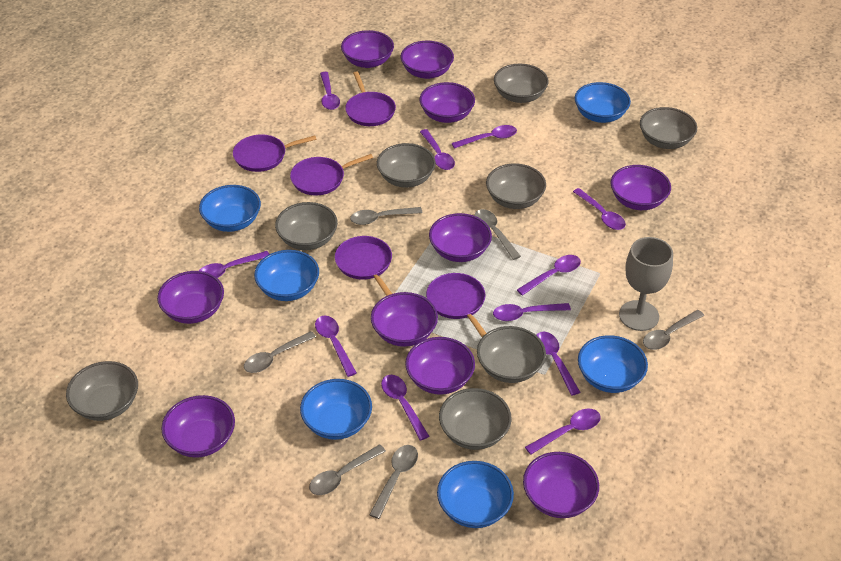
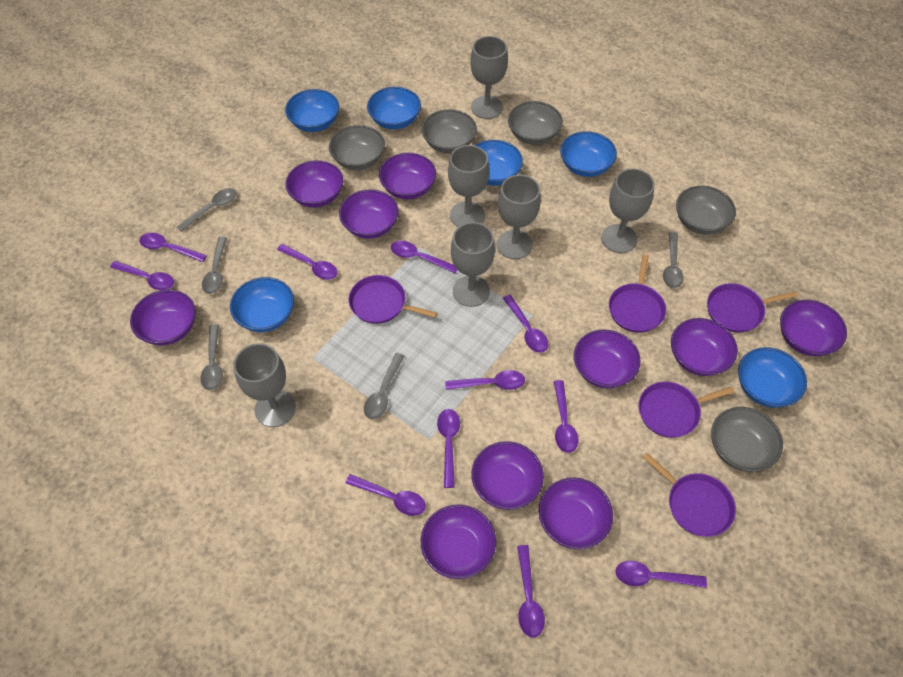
grey bowl: [66,361,138,421] [275,202,338,250] [377,143,436,188] [439,388,512,450] [477,326,546,383] [486,164,546,209] [494,64,549,103] [640,107,697,149] = 8 -> [329,125,385,170] [422,109,477,154] [508,101,563,145] [676,186,736,235] [711,407,783,472] = 5
grey goblet: [619,237,673,331] = 1 -> [234,343,296,427] [448,145,489,227] [451,222,495,307] [470,36,508,119] [497,175,541,259] [601,169,655,253] = 6
grey spoon: [244,331,316,373] [309,444,386,495] [350,207,423,225] [369,445,418,519] [475,209,521,260] [643,310,704,350] = 6 -> [176,188,236,232] [200,324,223,390] [202,237,227,294] [364,353,405,419] [663,232,684,288] = 5

